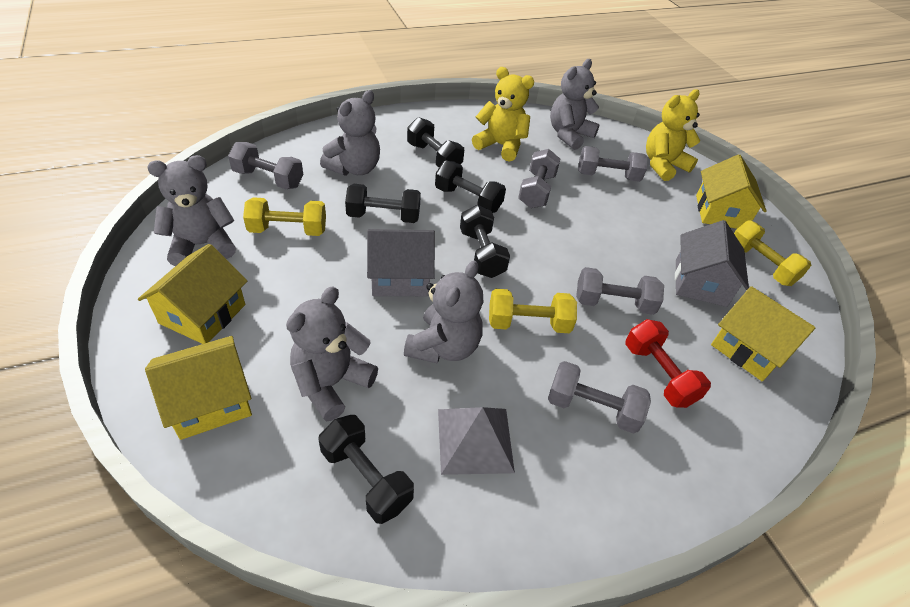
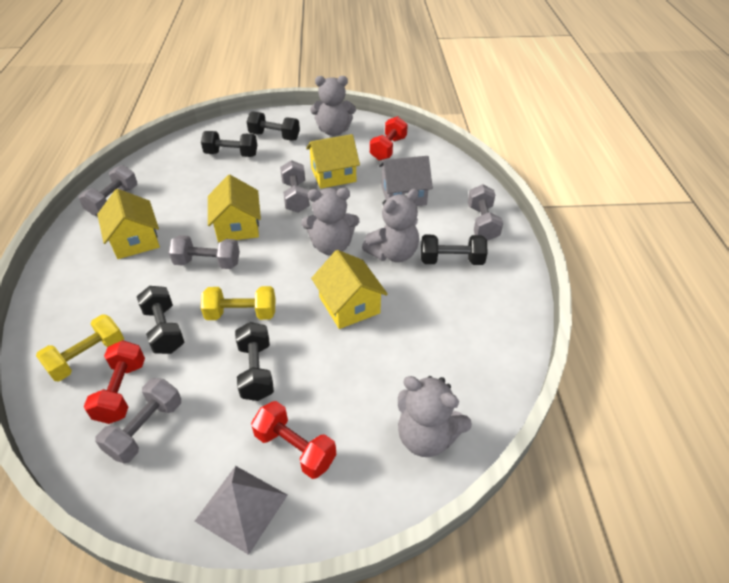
grey house: [367,229,435,296] [675,220,749,307] = 2 -> [379,156,433,206] = 1
grey teddy bear: [148,155,236,266] [286,287,378,421] [320,90,380,176] [404,261,483,364] [550,59,599,150] = 5 -> [301,188,359,256] [310,76,356,136] [362,189,419,262] [398,376,472,457] = 4
red dumbbell: [625,319,711,408] = 1 -> [84,340,145,424] [251,401,336,479] [370,116,408,161] = 3
yellow dumbbell: [243,197,326,236] [489,289,577,333] [734,220,811,286] = 3 -> [36,314,124,381] [201,286,276,320] = 2
yellow teddy bear: [472,67,534,162] [646,89,700,181] = 2 -> none = 0

